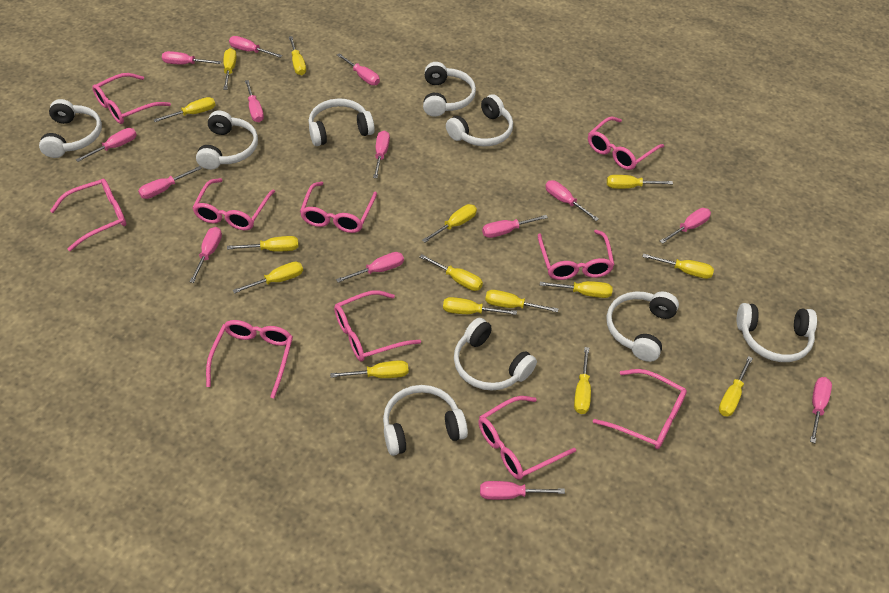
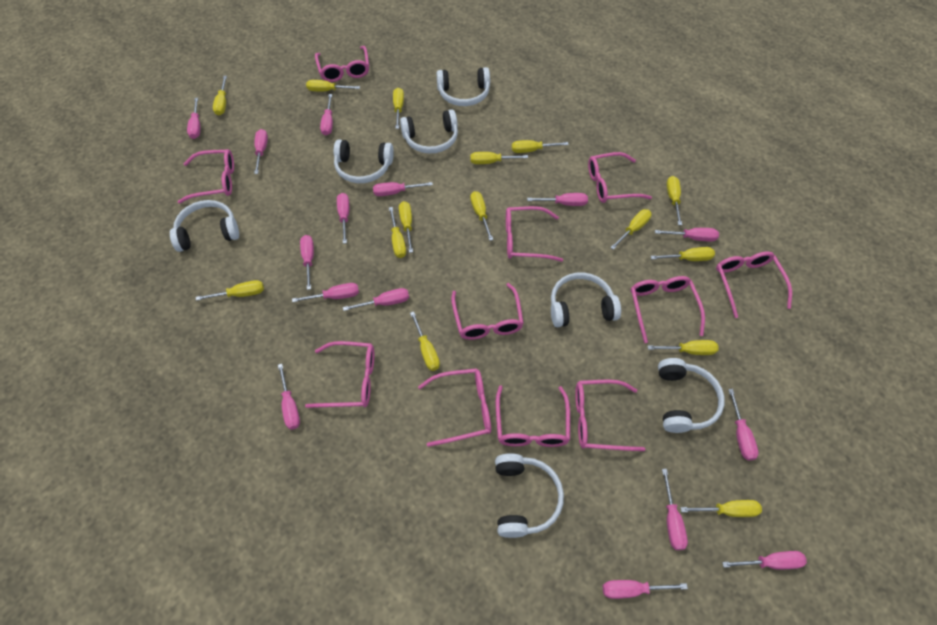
pink glasses: [50,179,126,251] [92,73,171,124] [192,178,275,230] [206,320,293,398] [300,182,377,233] [334,290,421,362] [478,396,576,480] [538,230,615,280] [588,117,664,170] [593,369,687,449] = 10 -> [178,149,234,204] [305,341,374,408] [315,46,369,82] [418,368,491,447] [451,283,524,340] [496,386,570,447] [506,206,563,262] [575,380,646,451] [588,152,652,203] [631,276,705,343] [716,251,792,318] = 11
pink screwdriver: [76,128,137,162] [138,166,202,199] [162,51,221,64] [189,227,222,283] [229,36,282,58] [245,80,264,122] [336,252,404,283] [337,53,380,85] [373,131,390,178] [480,481,565,500] [482,215,548,238] [545,180,599,221] [660,208,711,244] [810,377,832,443] = 14 -> [187,98,200,139] [254,129,268,174] [278,364,300,430] [292,283,359,302] [300,235,314,290] [320,94,333,135] [337,193,349,244] [343,288,409,311] [373,182,433,196] [527,193,588,206] [603,580,688,599] [655,228,719,242] [662,469,688,550] [722,551,807,569] [728,389,759,461] = 15
white headphones: [39,99,102,158] [196,110,258,170] [308,98,375,146] [383,385,468,456] [423,62,476,117] [446,94,513,146] [454,318,537,390] [606,291,679,362] [737,303,817,362] = 9 -> [170,200,239,252] [334,139,394,183] [400,109,458,154] [437,67,490,106] [495,453,564,538] [551,273,621,328] [658,358,725,433] = 7

